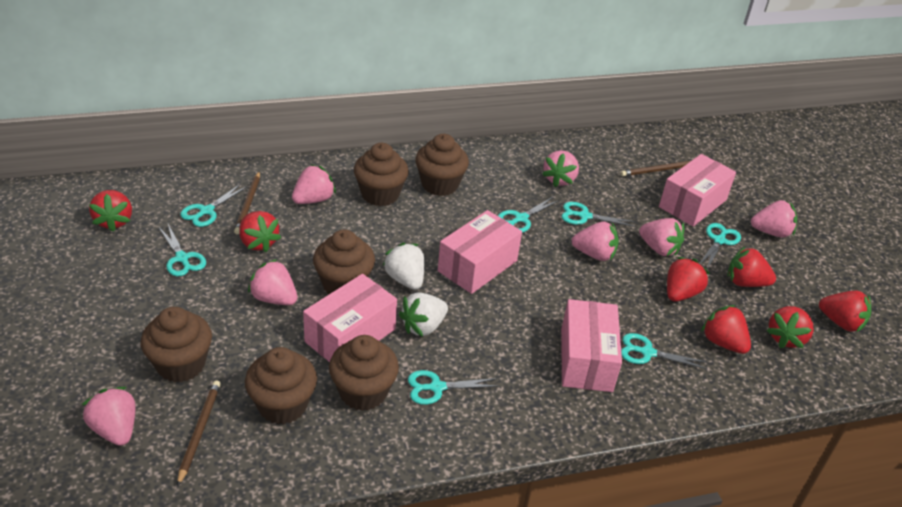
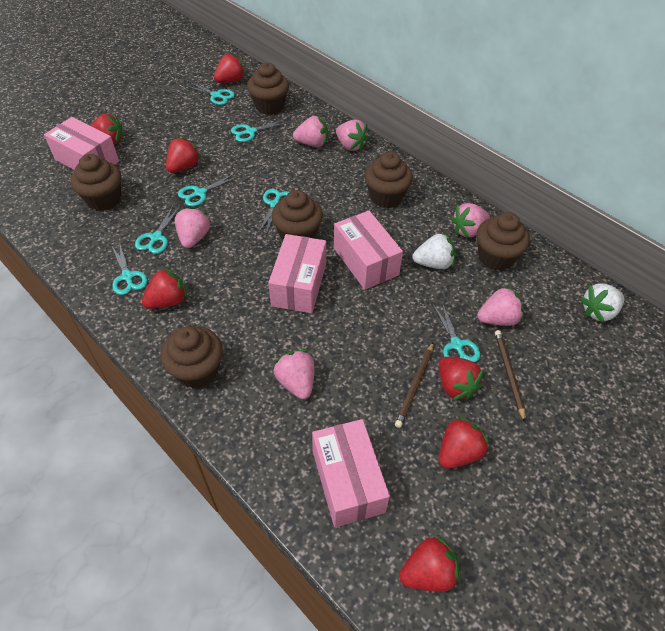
brown pencil: [177,381,221,486] [234,171,260,234] [621,161,690,176] = 3 -> [395,342,434,428] [495,330,526,423] = 2
pink strawberry: [82,387,135,446] [248,259,297,305] [292,165,336,204] [542,150,579,187] [572,222,619,261] [639,218,684,256] [751,200,797,238] = 7 -> [175,207,211,248] [274,350,315,399] [293,116,328,147] [336,120,369,151] [451,203,490,238] [477,286,524,326] = 6

